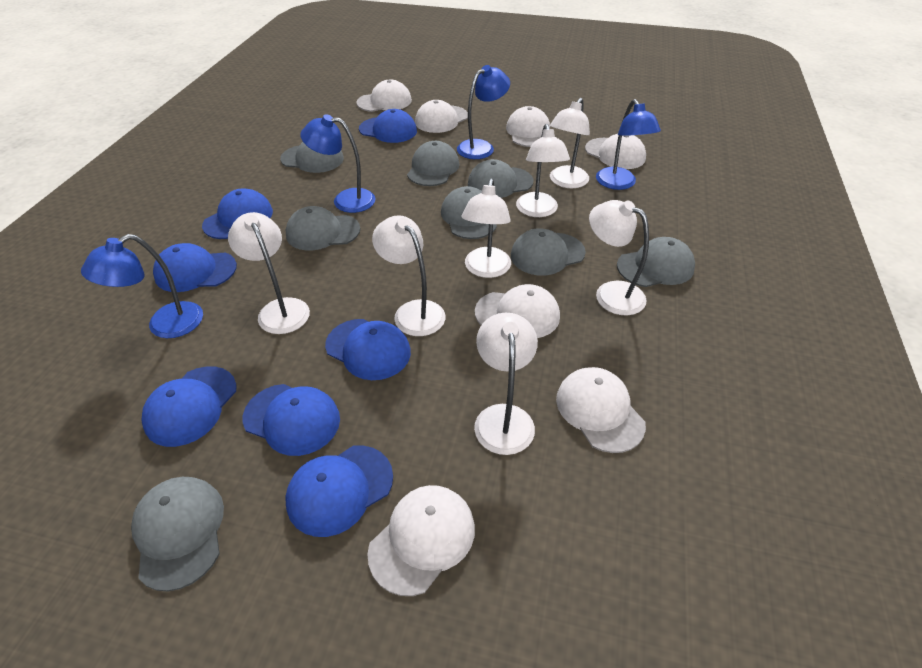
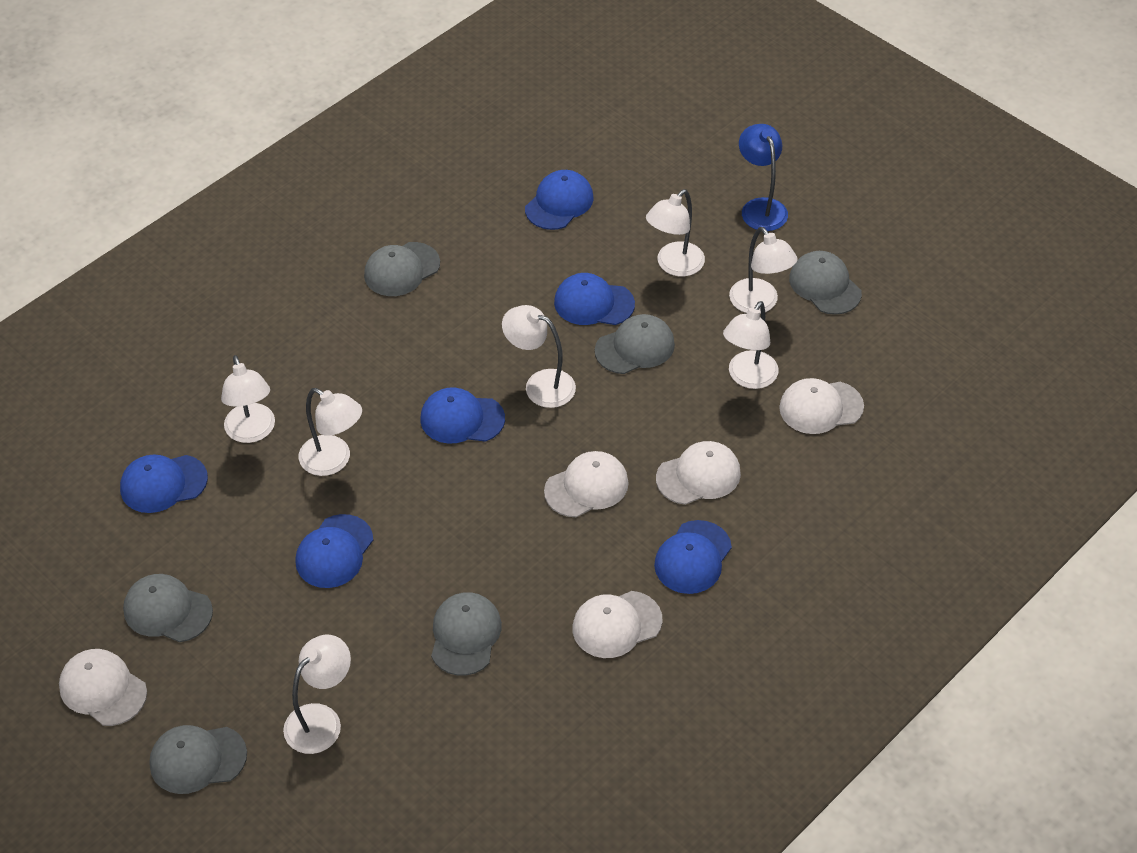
blue cap: [141,366,237,447] [153,243,237,292] [202,188,273,239] [243,384,340,456] [285,445,393,537] [325,319,411,380] [359,109,417,143] = 7 -> [120,455,208,513] [295,514,373,588] [420,388,505,443] [525,170,594,230] [554,273,635,325] [654,520,732,594] = 6
blue lamp: [81,234,203,338] [300,114,375,213] [457,65,510,159] [596,99,661,190] = 4 -> [739,124,788,231] = 1
grey cap: [131,477,224,591] [280,142,344,173] [286,206,360,250] [407,141,459,186] [441,186,497,239] [468,159,534,198] [511,229,586,276] [617,237,695,287] = 8 -> [123,574,213,642] [149,725,247,794] [364,242,440,296] [431,592,502,676] [595,314,675,374] [789,251,862,315] = 6
white cap: [357,80,412,112] [367,485,475,596] [415,100,468,133] [475,284,560,338] [506,106,550,147] [556,367,646,453] [585,134,646,169] = 7 -> [59,649,147,726] [544,451,628,517] [572,591,662,658] [656,441,741,505] [779,378,864,434] = 5

